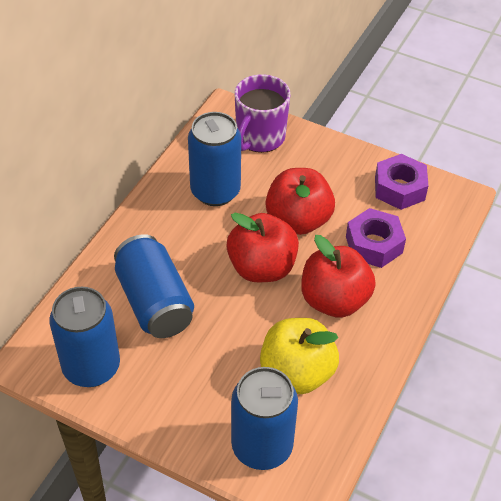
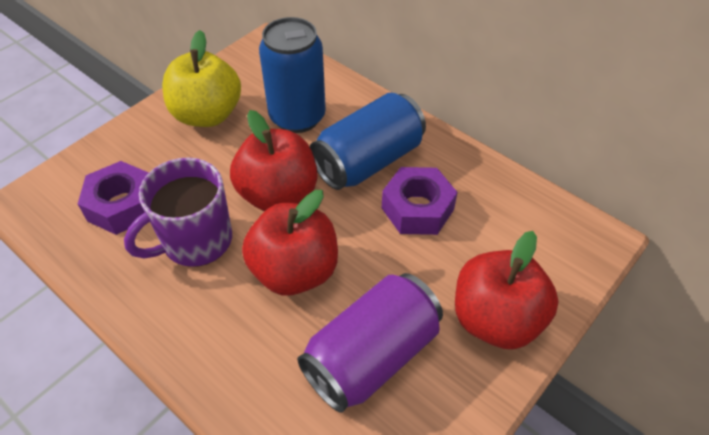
blue can: [49,287,120,387] [114,234,194,338] [188,112,241,206] [231,367,298,470] = 4 -> [259,17,326,133] [310,93,426,190] = 2
purple can: none = 0 -> [297,273,443,413] = 1

